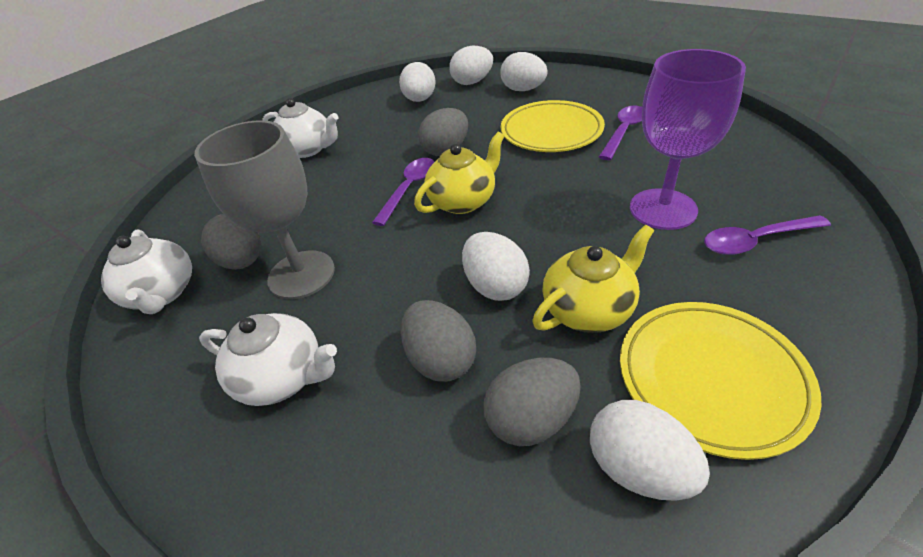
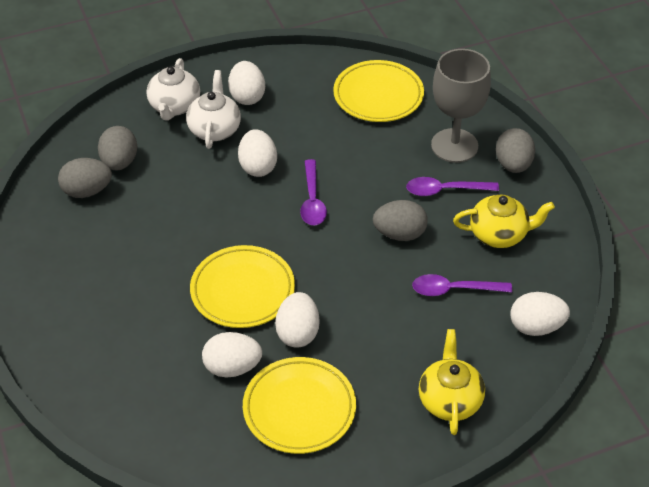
purple goblet: [630,49,746,230] = 1 -> none = 0
white teapot: [101,229,192,314] [199,313,337,406] [263,98,338,158] = 3 -> [146,58,200,121] [186,70,241,149] = 2
yellow plate: [501,100,605,152] [620,302,821,460] = 2 -> [190,245,295,328] [243,357,356,454] [333,60,424,122] = 3

